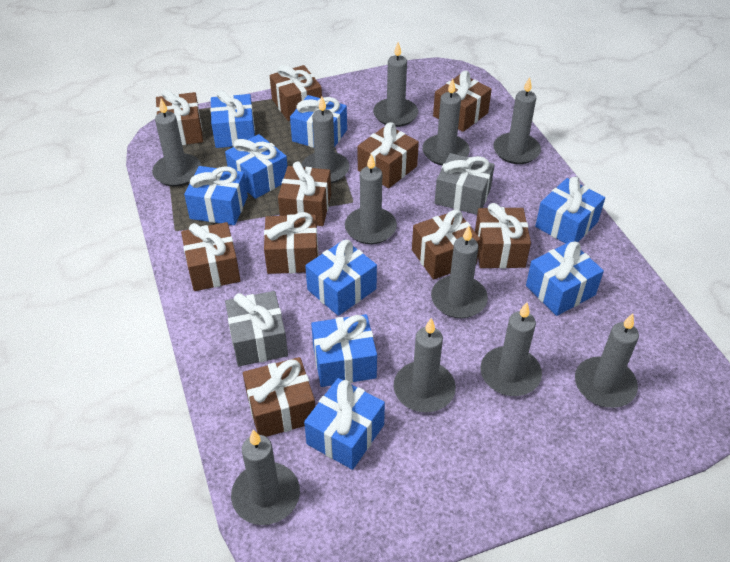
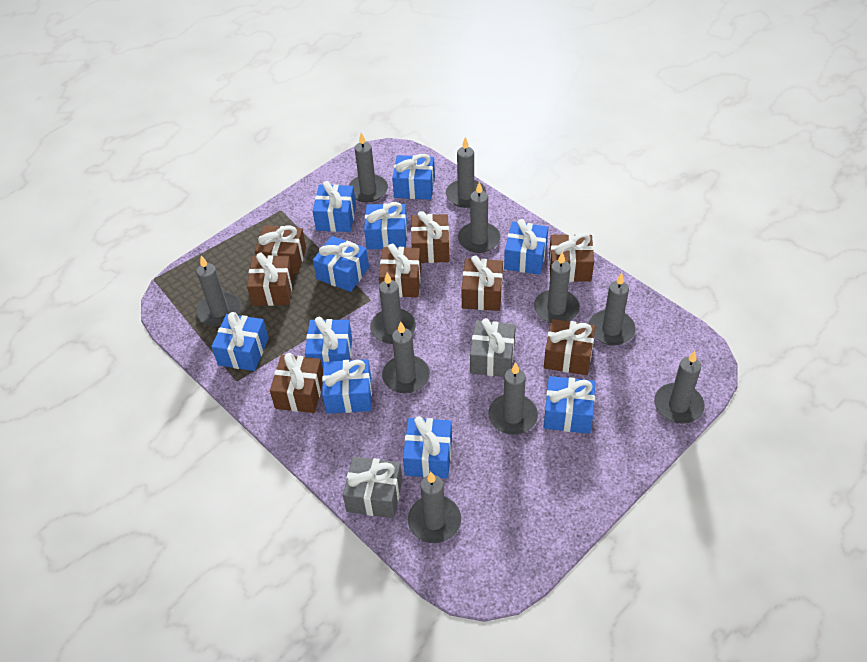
blue gift: [184,166,248,225] [210,90,255,148] [225,134,287,199] [290,95,347,148] [304,378,385,470] [305,240,377,316] [311,314,377,387] [526,241,604,316] [535,177,605,244] = 9 -> [211,312,269,371] [305,317,352,367] [313,181,356,232] [313,236,369,292] [322,359,372,414] [364,202,407,249] [392,154,435,200] [403,416,452,478] [504,219,548,275] [544,376,595,434] = 10
brown gift: [156,89,203,145] [181,222,241,291] [243,357,315,437] [264,212,318,274] [270,65,322,121] [278,161,331,226] [358,122,419,188] [412,210,481,280] [433,71,492,132] [475,203,531,269] = 10 -> [247,253,293,306] [255,225,306,274] [270,353,323,413] [379,244,421,297] [411,211,450,263] [461,255,503,311] [544,319,596,375] [549,233,594,282] = 8

